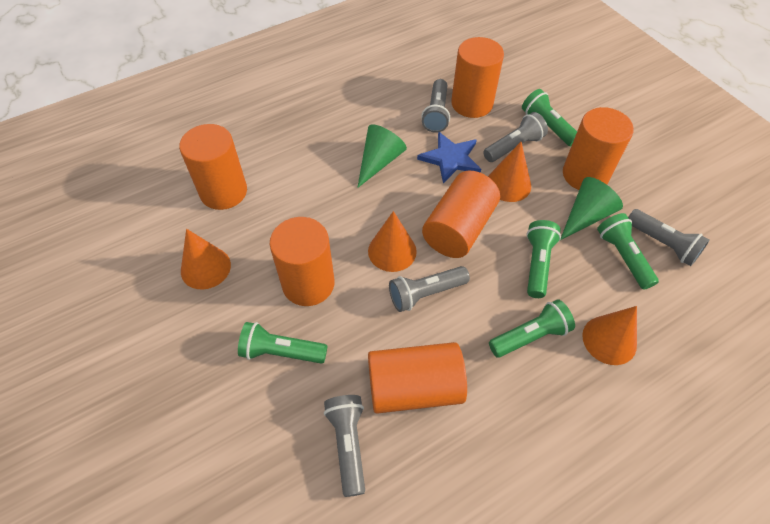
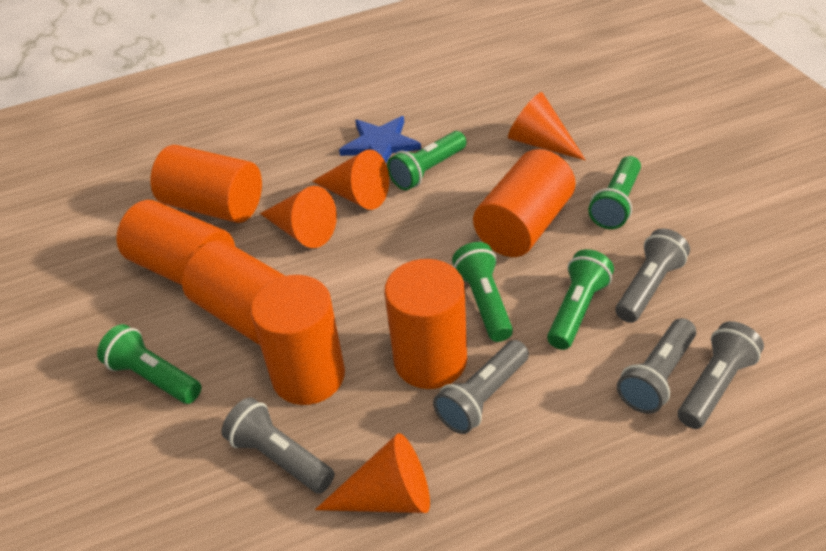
green cone: [357,124,407,188] [560,177,623,240] = 2 -> none = 0

